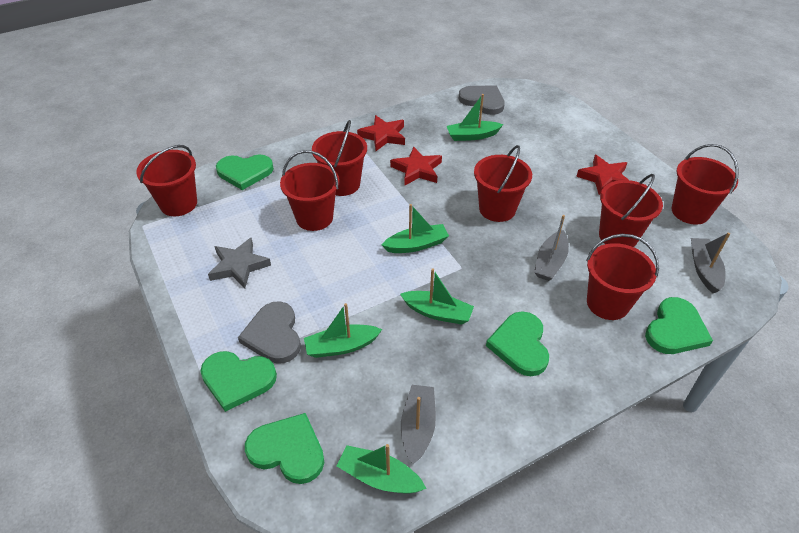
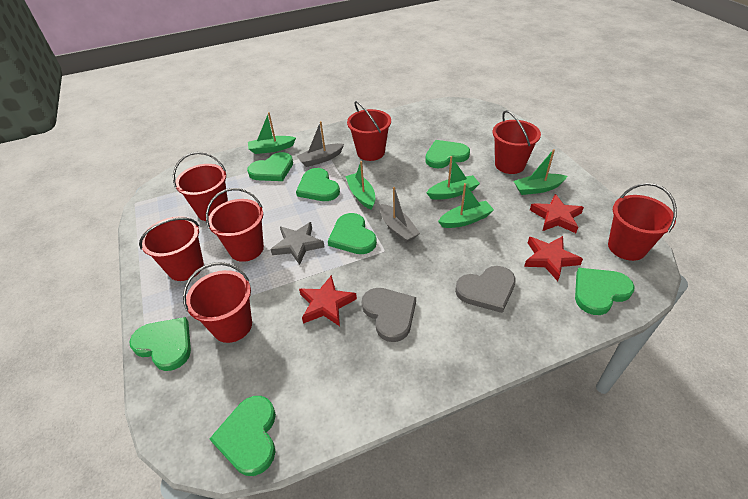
green heart: [200,351,277,412] [216,155,274,190] [245,413,324,484] [486,311,549,376] [645,297,713,354] = 5 -> [129,317,191,371] [210,396,276,476] [247,152,293,181] [296,168,340,201] [328,213,377,254] [425,140,470,168] [575,268,635,315] = 7
grey boat: [401,385,436,464] [534,215,569,281] [691,233,730,293] = 3 -> [297,121,344,167] [380,187,420,243] = 2

